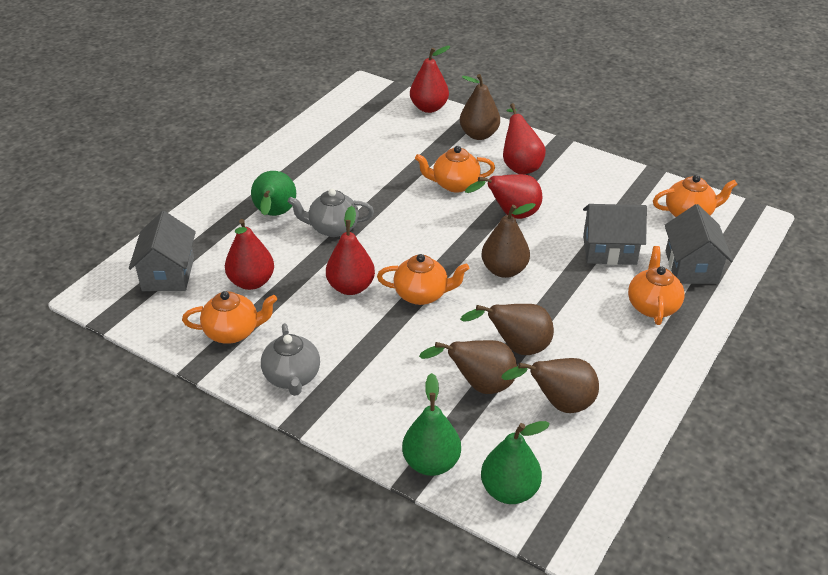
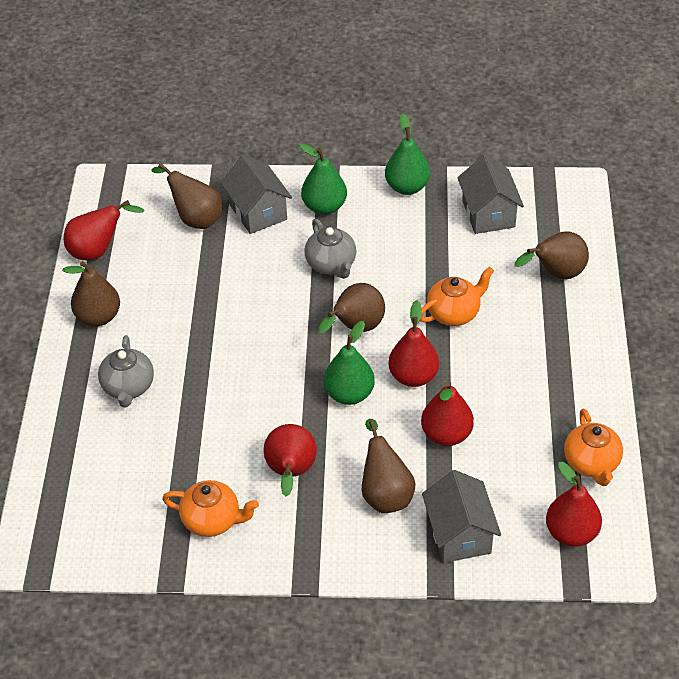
orange teapot: [182,291,277,344] [377,254,469,305] [415,146,495,193] [628,246,685,325] [653,175,738,217] = 5 -> [162,480,259,537] [420,267,494,326] [564,409,623,486] = 3

